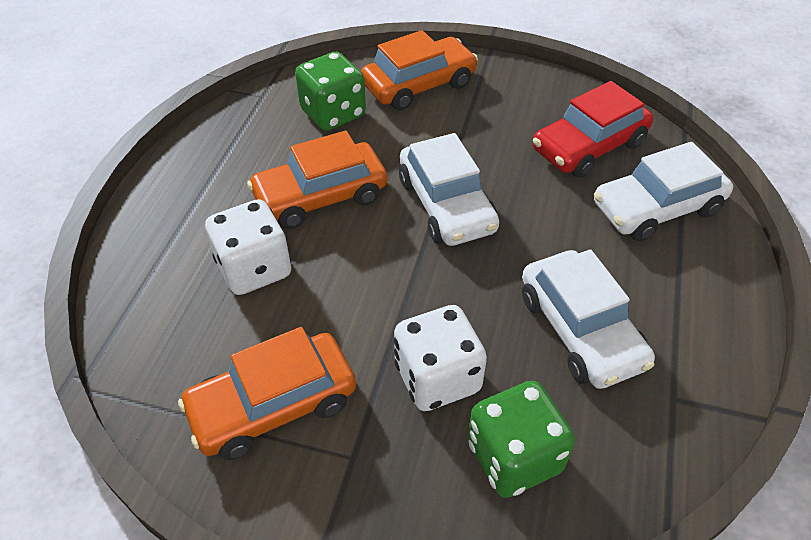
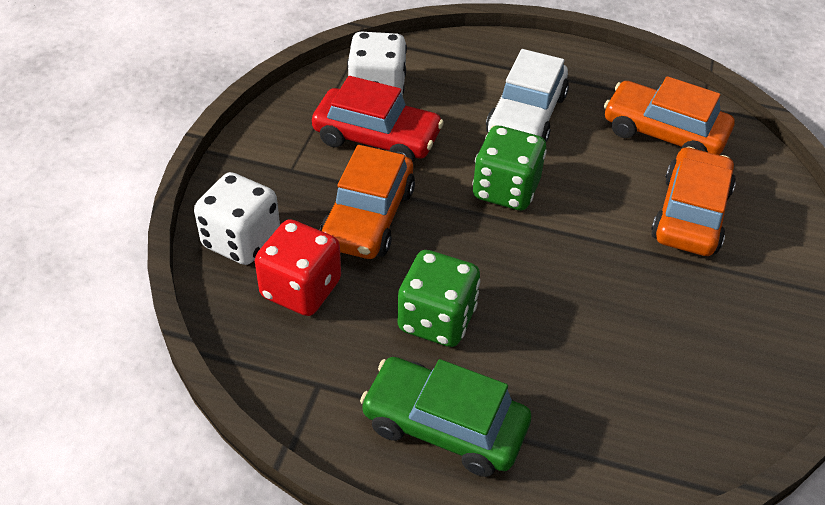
green car: none = 0 -> [360,357,531,477] = 1
red dice: none = 0 -> [255,219,341,316] = 1
white car: [399,133,499,246] [522,249,655,389] [594,142,733,241] = 3 -> [486,49,569,141] = 1

